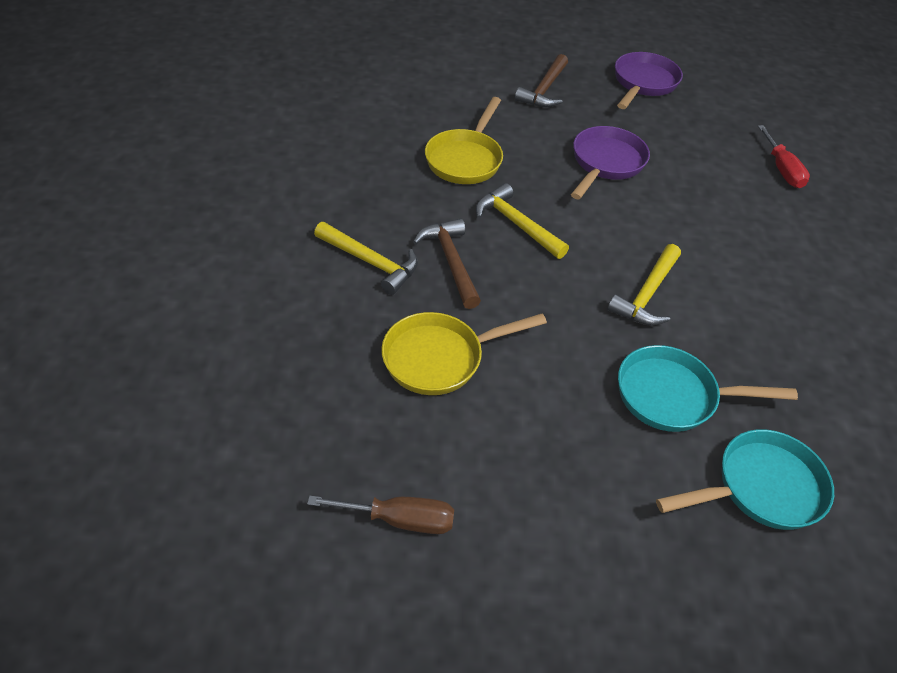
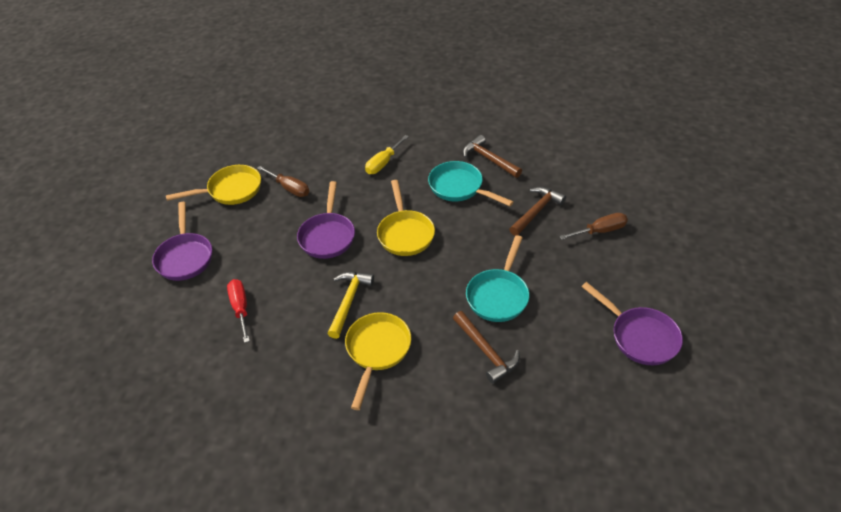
brown hammer: [413,218,481,309] [515,54,568,107] = 2 -> [453,311,520,384] [463,135,522,178] [509,187,566,236] = 3
brown screwdriver: [307,496,454,534] = 1 -> [257,166,309,197] [559,213,628,240] = 2
purple pan: [571,126,650,199] [615,52,683,109] = 2 -> [152,202,212,281] [297,181,355,259] [581,282,683,365] = 3
yellow hammer: [314,222,418,295] [476,183,569,259] [607,244,681,326] = 3 -> [327,272,374,339] = 1
yellow pan: [381,312,547,395] [425,97,503,184] = 2 -> [166,165,261,205] [345,312,411,410] [377,180,435,256] = 3
yellow screwdriver: none = 0 -> [365,135,409,174] = 1

